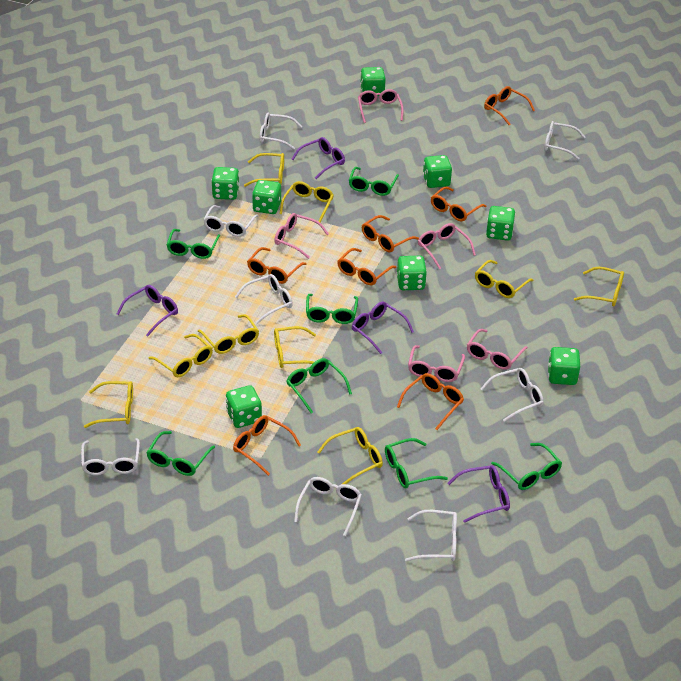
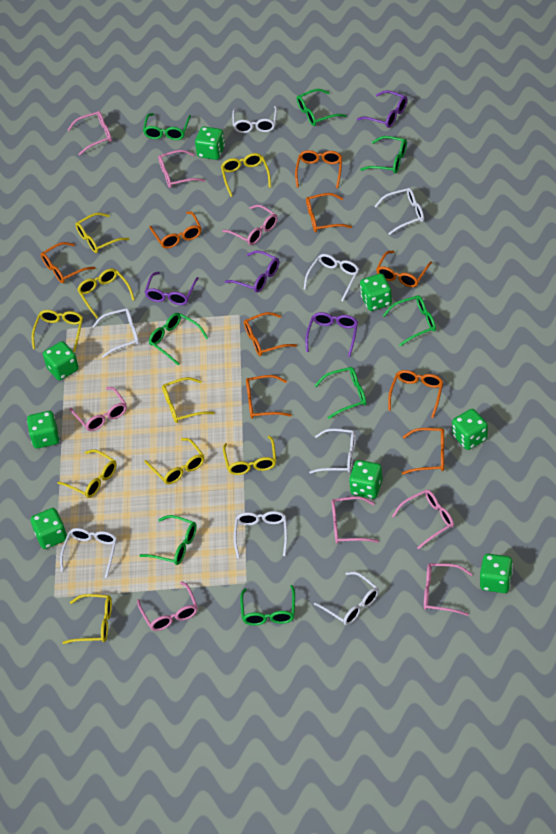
green glasses: [146,431,215,476] [167,229,220,259] [287,358,352,414] [306,294,358,324] [349,167,399,196] [385,438,448,489] [491,443,562,490] = 7 -> [139,515,197,565] [143,113,191,140] [149,313,208,365] [240,585,295,626] [297,89,347,126] [314,367,366,419] [360,136,407,173] [383,295,436,346] = 8
orange glasses: [233,415,301,476] [247,247,306,284] [338,248,397,285] [362,215,419,253] [397,373,464,430] [431,187,486,221] [484,86,535,125] = 7 -> [41,242,96,283] [149,211,201,249] [244,312,297,356] [246,375,292,419] [295,150,342,188] [306,193,352,232] [376,250,432,287] [388,370,444,418] [402,428,444,475] = 9
pink glasses: [274,213,329,259] [358,89,404,123] [408,345,465,382] [418,223,476,269] [467,329,528,370] = 5 -> [67,111,112,155] [69,387,127,431] [137,581,198,631] [158,150,205,188] [223,204,278,245] [331,496,379,544] [392,489,454,549] [424,563,472,616] = 8

